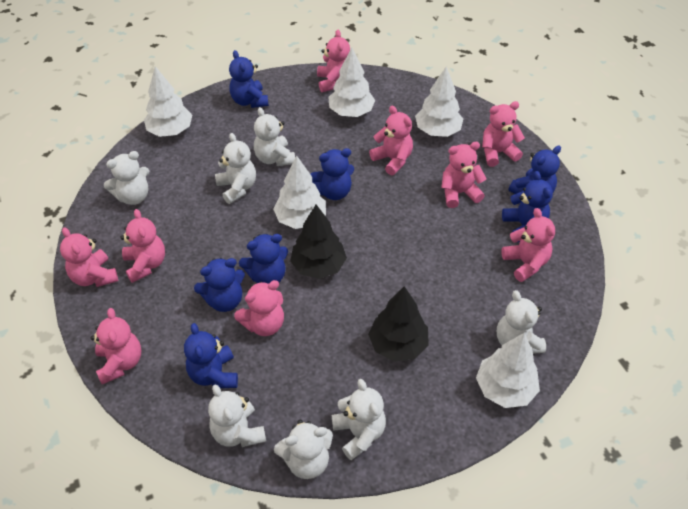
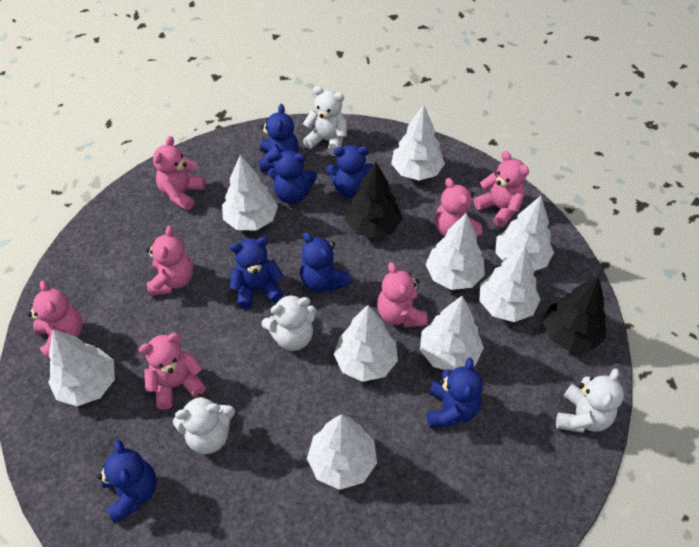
pink teddy bear: [60,227,118,287] [91,308,141,384] [120,209,165,283] [234,280,284,336] [317,30,350,92] [369,106,413,176] [441,142,487,208] [482,101,525,167] [501,208,555,282] = 9 -> [27,280,83,361] [139,333,206,410] [146,226,193,296] [153,136,205,211] [377,262,428,327] [435,178,482,237] [474,151,529,227] = 7
white teddy bear: [104,151,149,205] [208,384,266,447] [215,133,256,204] [254,107,295,166] [274,419,333,479] [332,379,386,460] [497,290,546,354] = 7 -> [173,394,235,454] [261,294,317,351] [303,86,347,156] [556,368,624,433] = 4
white tree: [144,66,192,137] [273,156,326,229] [328,48,375,117] [415,66,463,137] [476,333,540,408] = 5 -> [48,329,115,406] [222,155,278,231] [307,414,377,490] [334,305,398,382] [391,105,445,181] [420,296,484,370] [426,213,485,290] [479,244,541,322] [495,196,554,271] = 9

